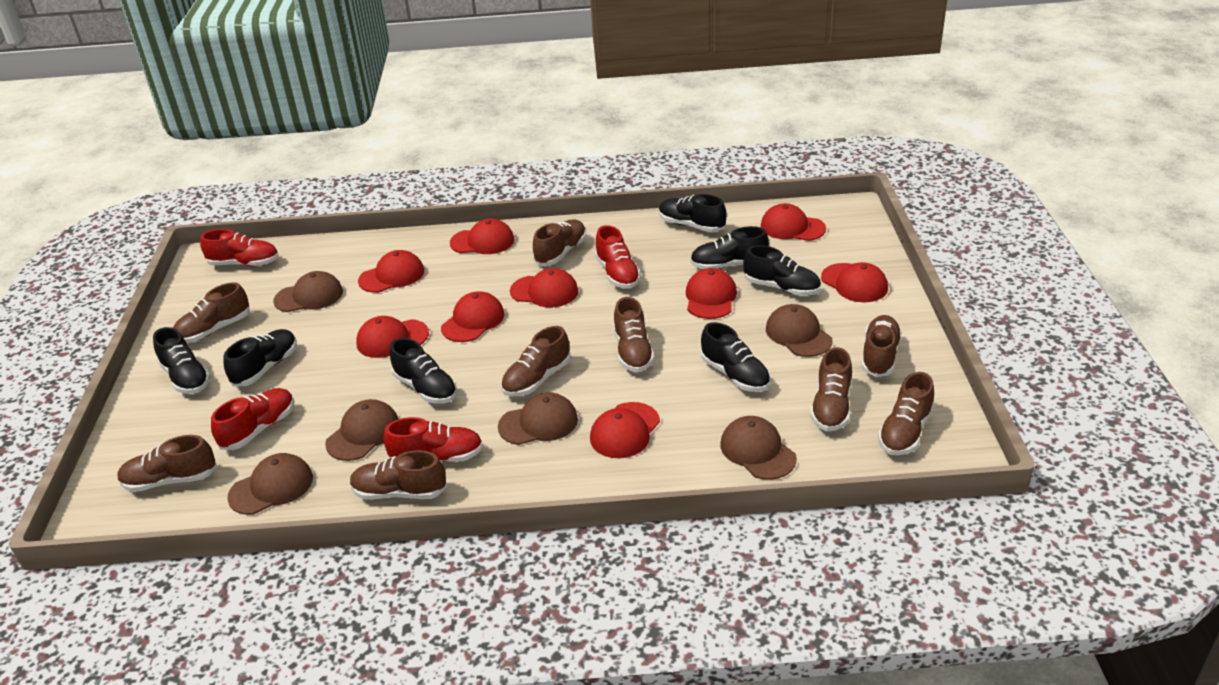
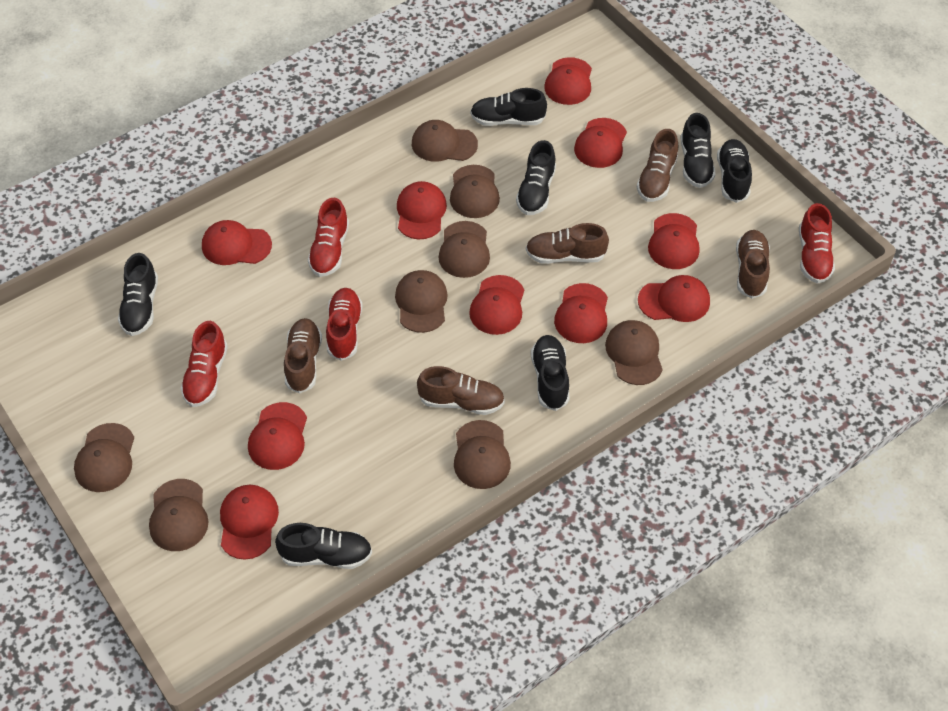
brown cap: [227,453,313,515] [273,271,343,312] [325,399,398,461] [498,392,578,445] [721,416,797,480] [766,304,832,357] = 6 -> [74,423,134,492] [149,479,209,551] [395,270,448,333] [412,120,478,162] [439,221,490,278] [450,165,500,218] [454,420,511,489] [605,320,663,385] = 8
brown shoe: [117,435,217,492] [173,282,250,343] [350,450,447,500] [501,326,571,396] [533,219,586,265] [613,297,655,372] [810,347,852,431] [862,315,902,377] [878,372,934,455] = 9 -> [284,318,322,394] [417,366,505,415] [526,223,609,264] [637,129,678,202] [736,230,770,299] = 5
red cap: [356,316,429,358] [358,250,424,293] [441,291,504,342] [450,219,514,254] [510,268,578,307] [590,402,660,458] [686,268,737,319] [761,203,826,241] [821,262,888,302] = 9 -> [202,220,272,265] [220,485,279,560] [248,402,307,470] [397,181,447,240] [469,275,524,335] [544,57,592,105] [554,283,608,343] [574,118,627,168] [638,275,710,322] [648,213,699,269] = 10

